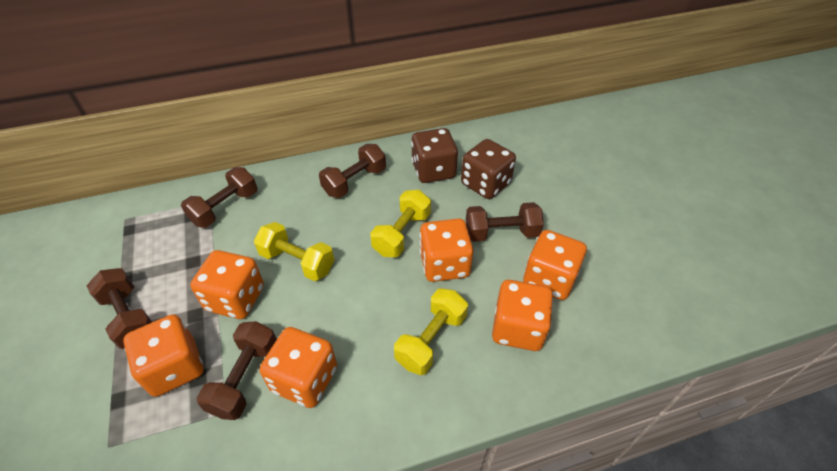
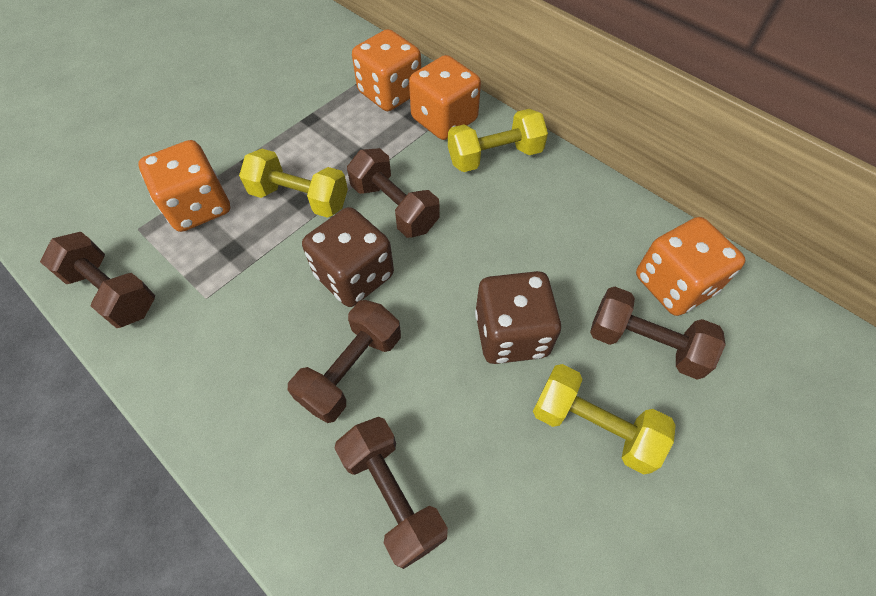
orange dice: [123,314,204,397] [190,250,264,319] [260,327,337,408] [420,219,473,282] [492,280,553,351] [523,230,587,300] = 6 -> [138,140,230,232] [352,29,421,111] [409,55,481,140] [636,217,745,316] = 4

